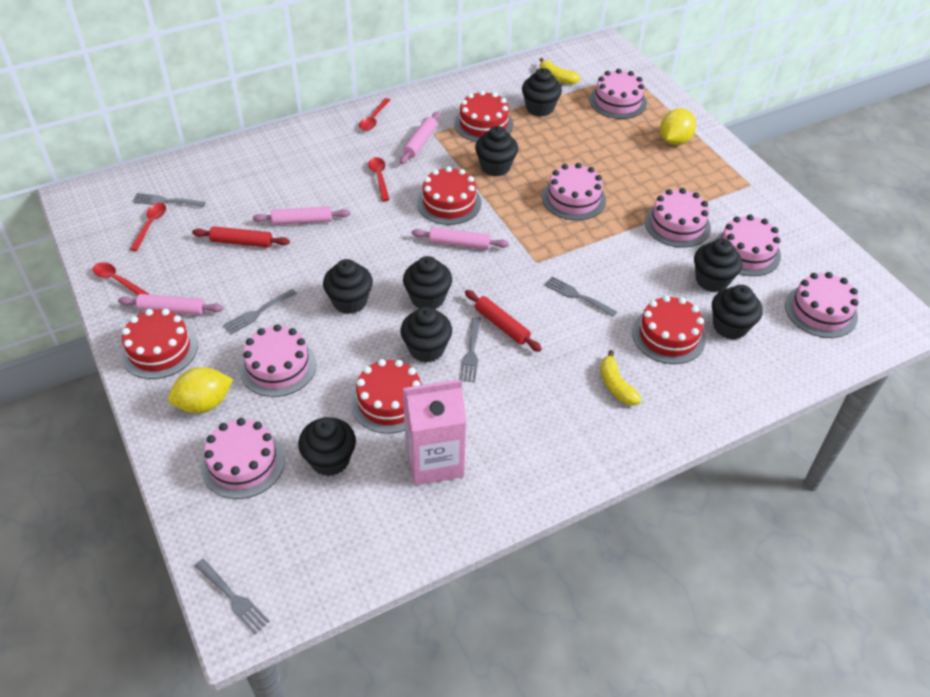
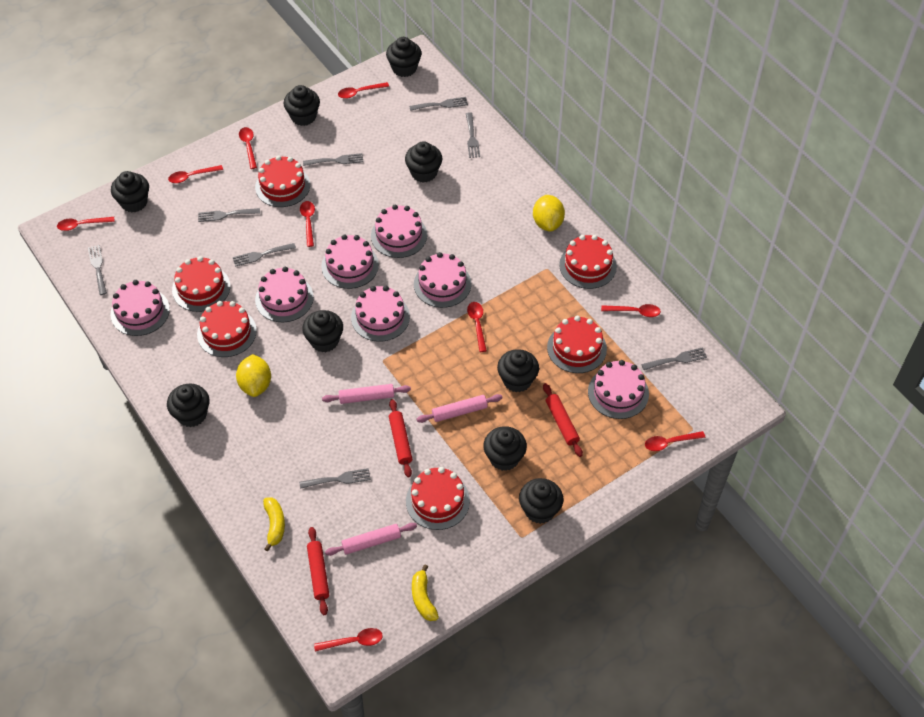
black cupcake: [298,417,356,476] [323,259,373,314] [401,307,452,363] [403,256,452,309] [475,126,518,177] [522,68,562,117] [694,239,743,292] [712,285,763,339] = 8 -> [111,171,149,212] [167,384,210,427] [283,85,320,126] [302,310,343,352] [386,37,422,77] [405,141,442,183] [483,426,527,471] [497,349,539,392] [519,478,563,524] = 9
grey fork: [132,193,206,207] [195,559,270,634] [223,289,297,334] [460,317,481,382] [544,276,617,317] = 5 -> [88,245,107,295] [198,208,260,222] [233,243,296,267] [299,468,371,489] [303,153,363,166] [409,97,468,111] [466,112,480,158] [641,347,707,370] = 8
pink carton: [403,379,467,485] = 1 -> none = 0
pink rolling pin: [118,294,223,315] [253,206,350,225] [400,112,440,164] [411,227,509,249] = 4 -> [322,384,411,404] [325,523,417,556] [417,394,503,423] = 3
red cake: [121,309,198,379] [350,359,423,434] [417,166,481,225] [454,90,513,142] [632,295,706,364] = 5 -> [172,256,230,312] [197,301,257,357] [255,156,310,207] [406,467,470,530] [547,316,607,373] [559,235,617,289] = 6
red rolling pin: [192,226,290,248] [465,290,542,352] = 2 -> [307,527,329,615] [389,399,412,478] [543,383,583,457] = 3
red spoon: [92,262,149,295] [130,203,166,251] [359,98,391,131] [368,157,390,201] = 4 -> [57,217,115,231] [168,165,223,183] [239,127,257,169] [300,201,315,247] [314,628,383,651] [338,82,389,99] [467,302,487,352] [601,304,661,317] [645,431,705,451] = 9

